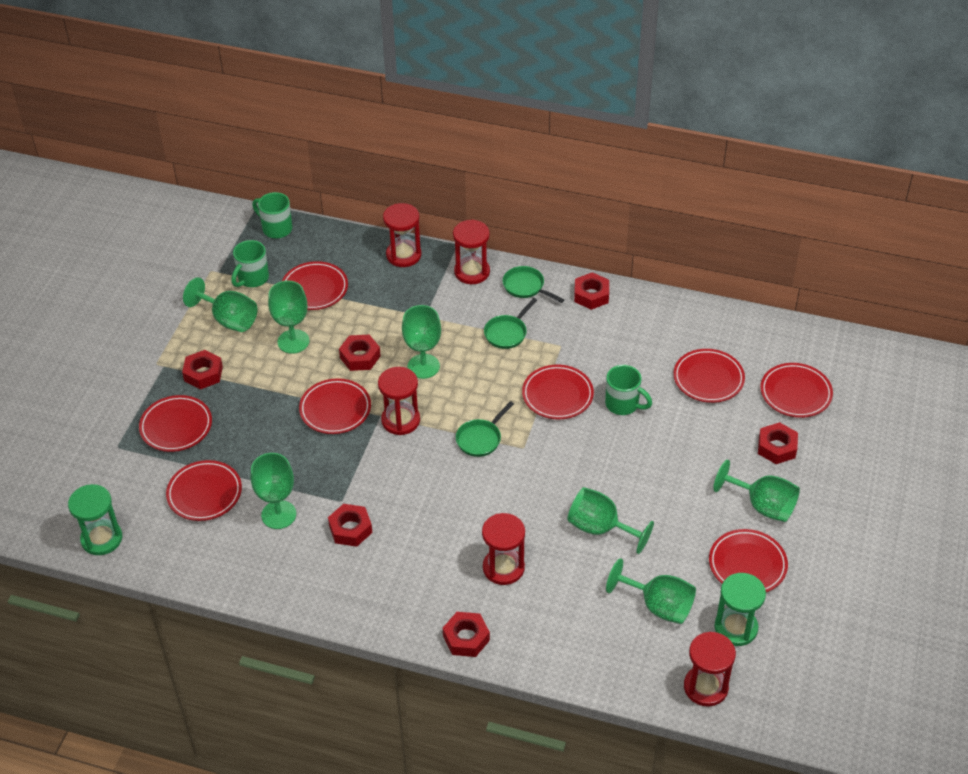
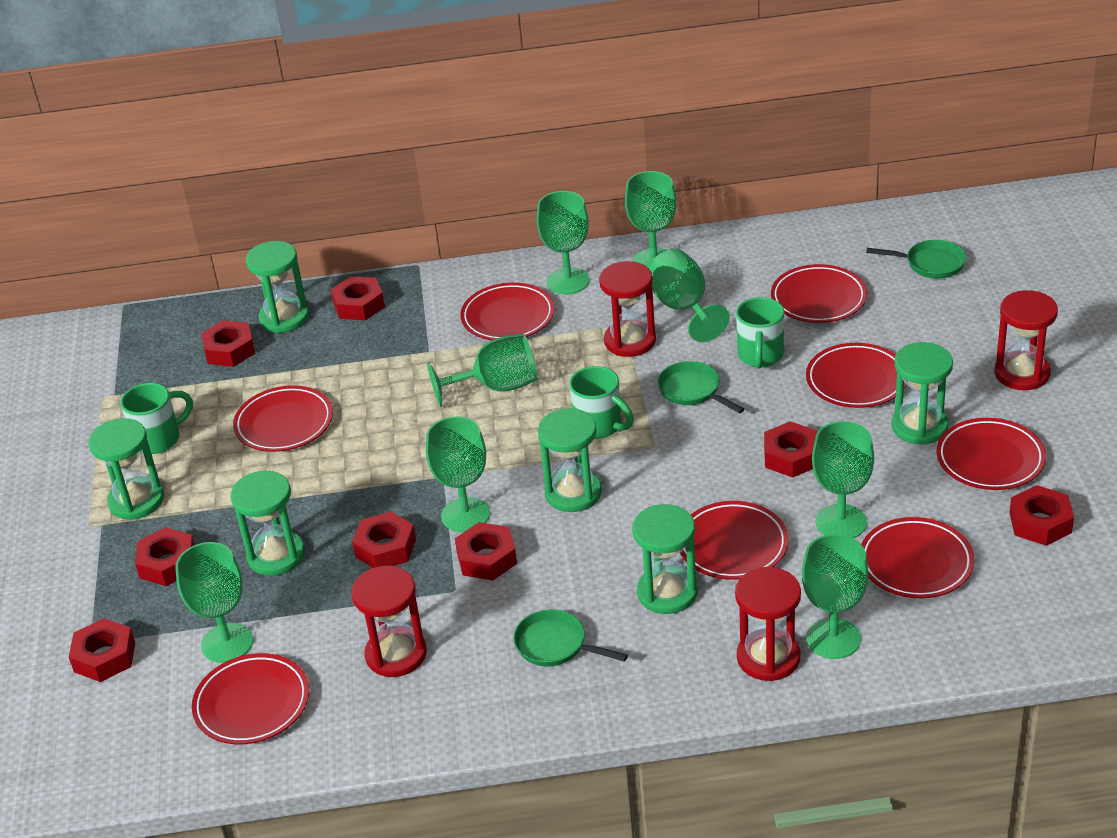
green goblet: [183,277,257,332] [251,453,296,529] [268,281,309,354] [402,305,441,379] [567,487,654,554] [606,558,696,624] [713,460,800,522] = 7 -> [175,542,253,663] [426,416,490,532] [427,333,537,407] [537,191,589,294] [625,171,676,267] [648,249,730,342] [802,534,868,659] [812,421,874,538] = 8
green hourglass: [68,484,122,555] [714,573,766,646] = 2 -> [88,418,164,520] [231,470,305,576] [246,241,309,333] [538,408,602,512] [632,504,698,614] [891,342,953,445] = 6
red hourglass: [378,367,420,435] [383,203,421,267] [453,220,490,284] [482,513,525,585] [684,632,736,707] = 5 -> [351,566,427,677] [599,261,656,357] [735,567,801,681] [994,290,1058,390] = 4
red nut: [182,350,223,390] [328,504,372,547] [339,335,381,371] [443,612,490,657] [574,272,609,310] [758,422,798,464] = 6 -> [69,618,135,682] [135,527,195,586] [201,320,255,367] [331,276,385,320] [352,511,416,568] [455,522,517,581] [764,421,818,477] [1010,485,1074,546] = 8

